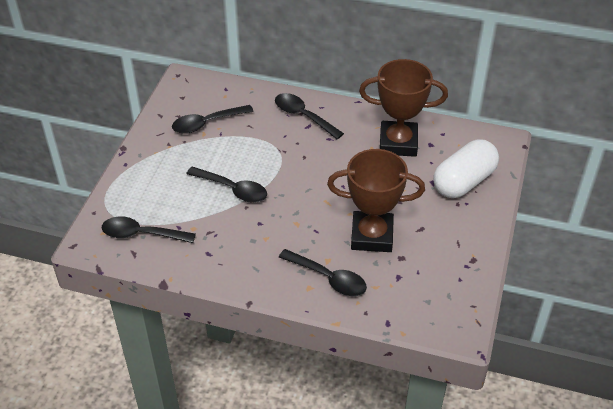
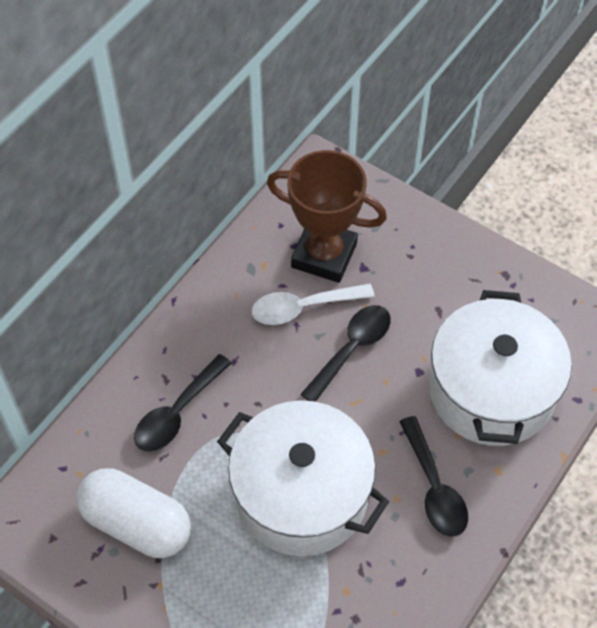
black spoon: [102,216,196,243] [172,105,254,134] [186,167,267,203] [275,93,344,139] [279,249,367,296] = 5 -> [134,354,232,451] [300,305,391,402] [399,416,468,537] = 3
brown trophy: [327,149,425,252] [359,59,448,157] = 2 -> [267,150,387,283] = 1
white pot: none = 0 -> [217,400,389,556] [429,290,572,446] = 2
white spoon: none = 0 -> [252,283,375,325] = 1

